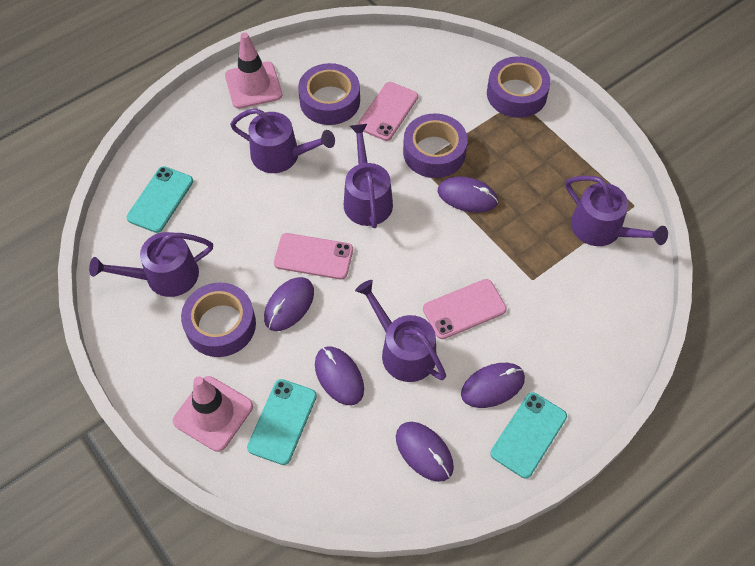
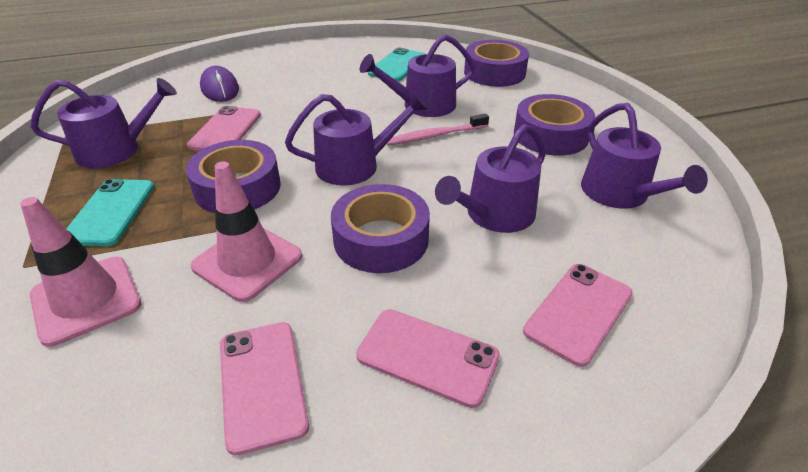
pink phone: [274,233,353,280] [358,82,418,141] [423,279,507,339] = 3 -> [187,106,261,151] [220,322,309,456] [356,309,500,408] [523,264,633,367] = 4
pink toothbrush: none = 0 -> [387,114,489,145] = 1
purple mouse: [264,277,314,331] [315,346,364,405] [396,422,454,482] [438,176,498,213] [461,363,525,408] = 5 -> [200,66,239,102] = 1
turquoise phone: [126,166,193,233] [247,379,317,465] [490,392,567,479] = 3 -> [66,179,154,246] [368,47,425,81] = 2

